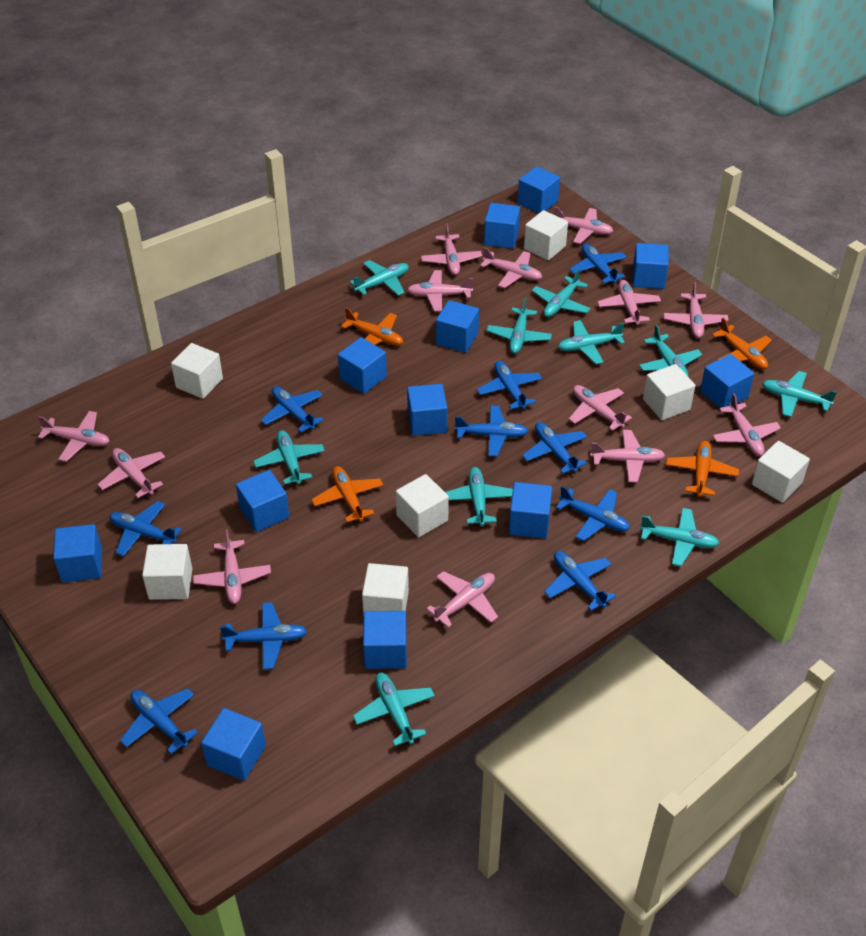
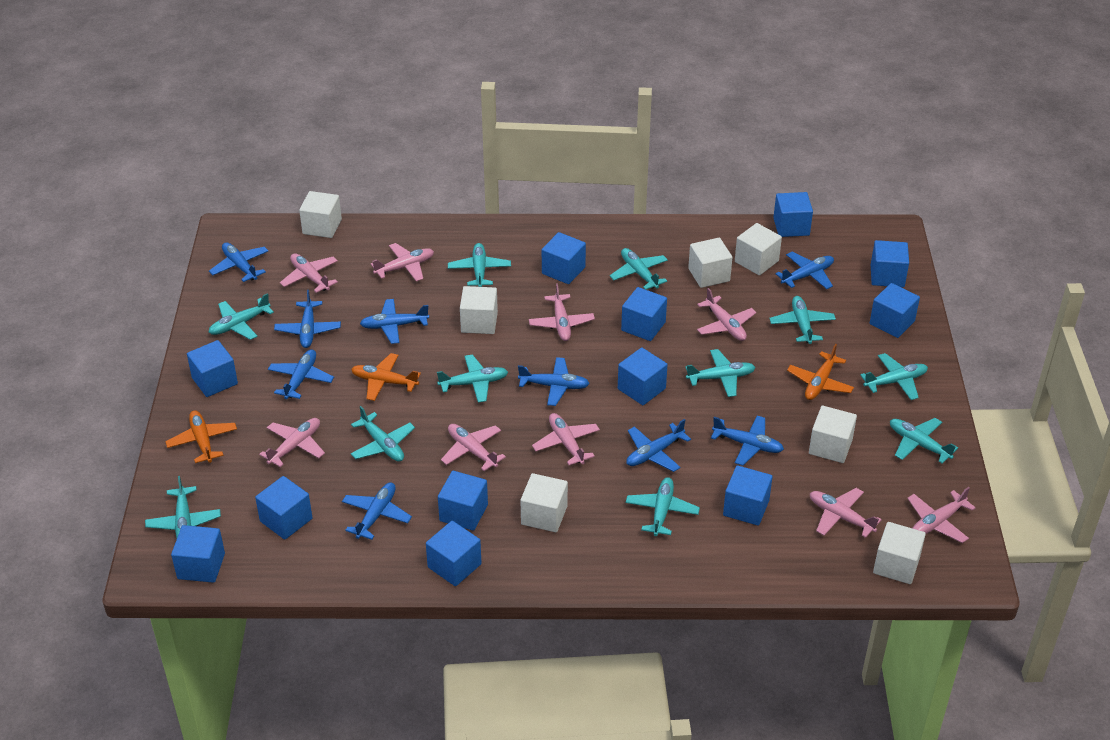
blue plane: [110,501,182,557] [120,688,198,754] [220,602,307,670] [261,386,324,432] [455,406,528,456] [477,361,542,409] [522,422,587,474] [544,551,616,611] [556,486,630,541] [570,244,627,284] = 10 -> [209,243,268,282] [268,349,334,399] [274,290,341,348] [342,482,412,540] [360,299,429,344] [518,357,590,406] [626,419,691,472] [711,416,784,466] [776,251,834,289] = 9
orange plane: [312,466,383,522] [341,308,403,345] [666,441,739,497] [712,318,772,369] = 4 -> [165,410,237,463] [351,353,421,401] [787,344,854,400] = 3
pink plane: [38,411,110,462] [98,448,165,498] [193,529,271,604] [407,270,473,311] [421,224,482,275] [426,571,498,628] [480,247,542,288] [554,206,613,244] [569,385,632,431] [590,430,665,482] [597,280,661,325] [663,282,729,338] [713,393,781,456] = 13 -> [259,418,325,467] [280,253,338,293] [371,243,434,281] [441,424,506,471] [529,283,595,341] [532,413,600,465] [697,288,756,341] [810,488,882,538] [907,487,976,543] = 9
turquoise plane: [253,430,325,484] [350,260,409,295] [353,673,435,746] [445,467,513,526] [487,297,552,354] [532,269,591,317] [558,320,625,364] [639,325,702,377] [640,508,720,566] [762,371,837,417] = 10 -> [145,476,221,538] [208,293,274,340] [351,406,415,462] [437,354,508,403] [448,243,511,287] [610,248,668,290] [626,477,700,536] [685,349,756,397] [769,296,836,344] [860,353,928,400] [890,418,958,464] = 11

